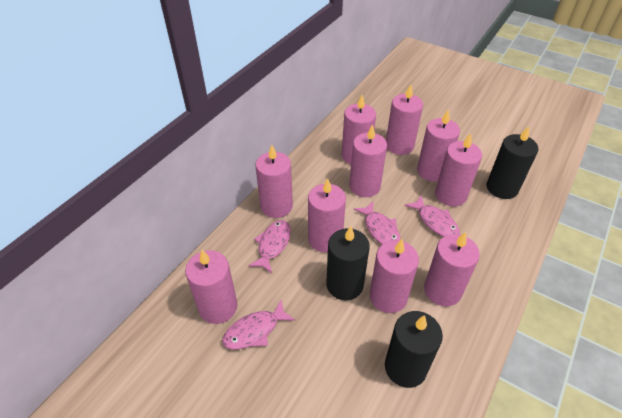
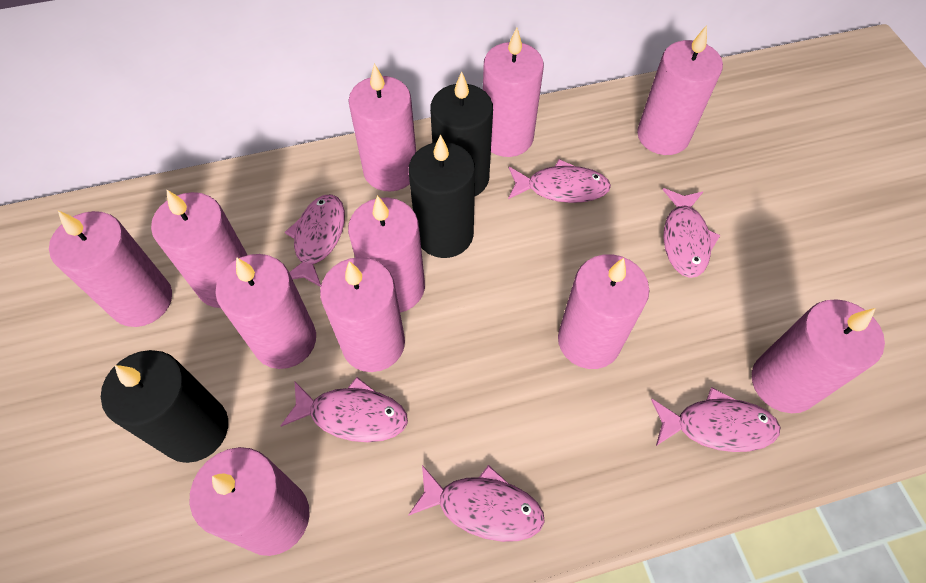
pink candle: [185,250,238,324] [256,145,293,218] [308,178,346,253] [342,95,376,165] [349,124,387,197] [370,239,419,313] [386,85,423,155] [417,109,460,182] [424,232,480,307] [435,133,482,206] = 10 -> [49,210,172,327] [151,189,247,308] [190,447,310,556] [215,254,316,369] [320,257,405,372] [348,63,416,192] [348,195,425,313] [483,27,544,157] [558,254,649,369] [637,25,723,155] [752,299,885,413] = 11
pink fish: [222,300,295,350] [248,220,291,273] [353,202,401,244] [404,195,460,237] = 4 -> [280,377,408,442] [285,194,345,287] [408,465,545,542] [508,159,611,203] [651,387,780,452] [663,188,720,278] = 6

